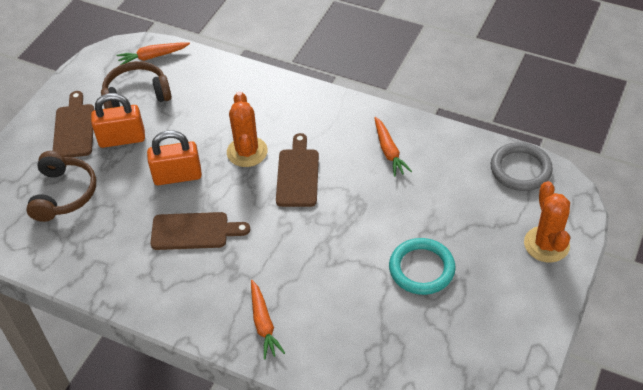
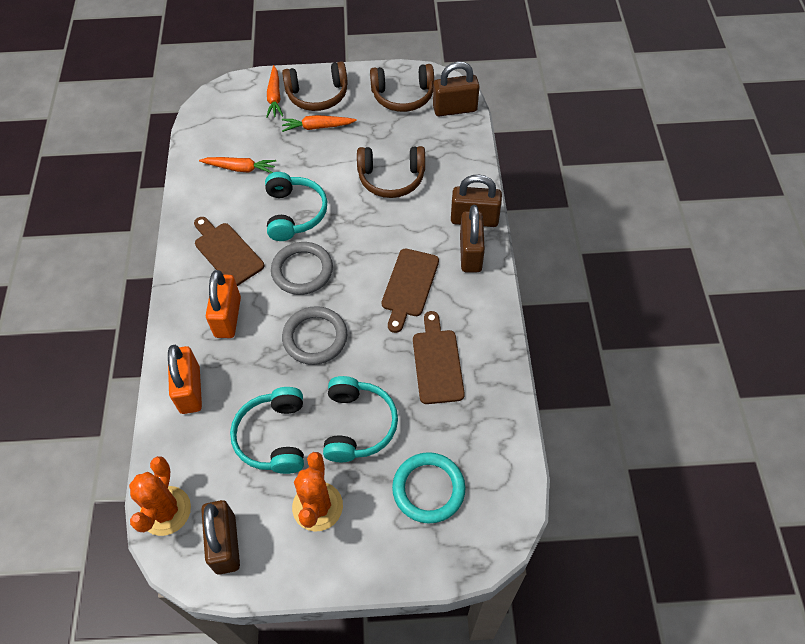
brown headphones: [26,151,96,222] [101,61,172,109] = 2 -> [282,61,348,111] [357,146,425,198] [370,64,434,112] = 3
brown padlock: none = 0 -> [201,500,240,575] [433,62,480,116] [451,175,502,227] [460,205,485,272] = 4
grey ring: [491,142,553,191] = 1 -> [271,242,333,295] [282,306,347,365] = 2
turquoise headphones: none = 0 -> [230,387,304,474] [265,172,327,241] [323,376,398,462] = 3

